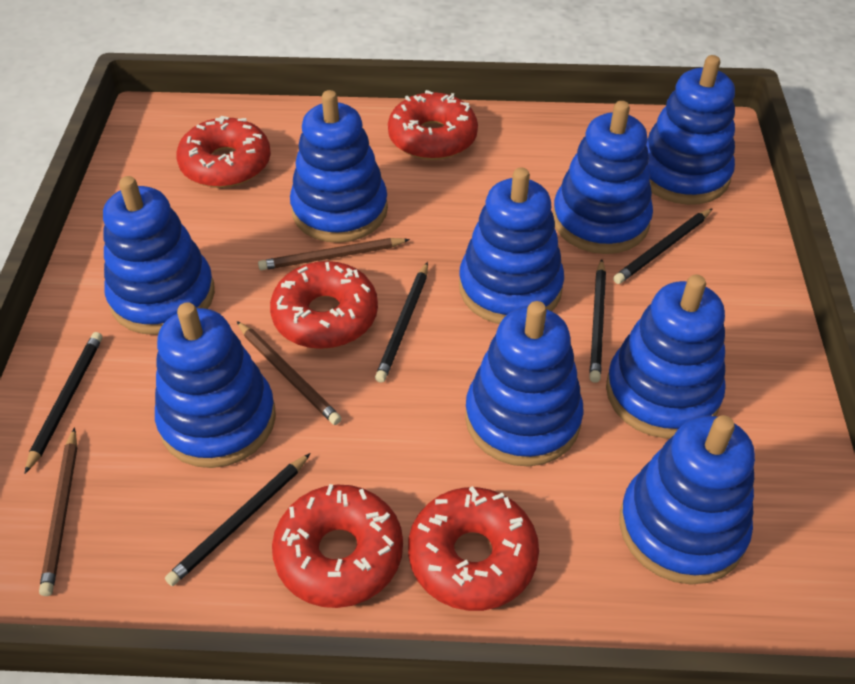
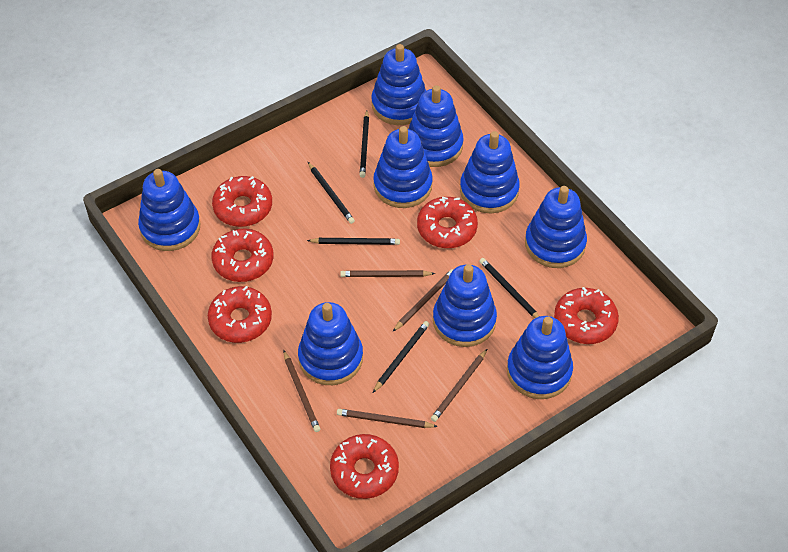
brown pencil: [39,427,77,596] [237,321,342,425] [258,238,410,270] = 3 -> [283,350,320,432] [337,409,438,428] [340,270,435,277] [393,269,453,331] [431,349,487,422] = 5
red donut: [176,116,271,188] [270,261,378,349] [272,484,403,608] [388,90,478,160] [408,486,539,611] = 5 -> [208,286,272,343] [211,228,273,282] [212,176,272,227] [330,434,399,499] [417,197,478,248] [554,287,619,344] = 6

